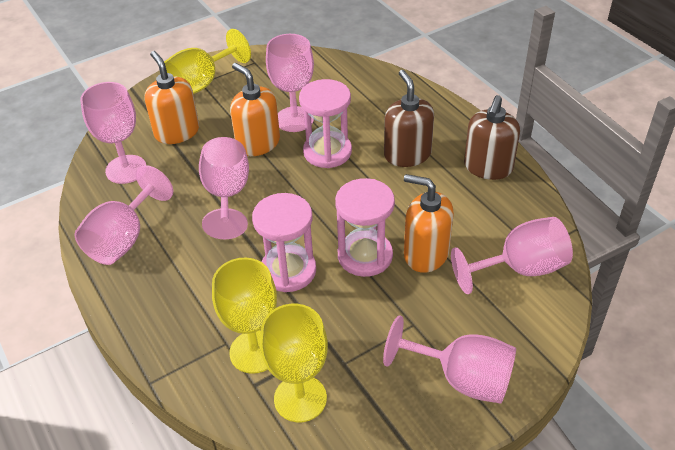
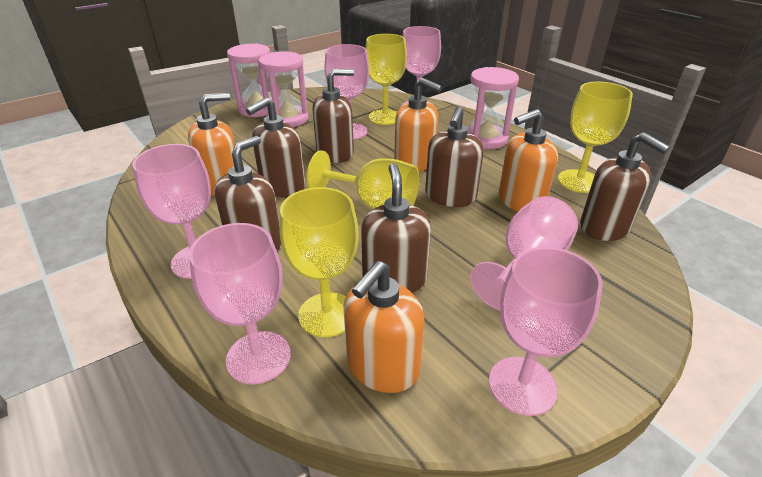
brown soap dispenser: [384,70,434,167] [464,95,520,180] = 2 -> [214,136,281,251] [246,97,305,197] [312,69,354,163] [361,163,431,293] [425,106,484,207] [580,132,670,241] = 6
orange soap dispenser: [145,51,199,144] [230,63,280,156] [404,174,454,273] = 3 -> [188,93,235,196] [344,261,424,393] [394,78,442,172] [499,109,558,212] = 4
yellow goblet: [164,29,251,94] [212,258,277,374] [260,304,328,422] = 3 -> [279,187,359,337] [307,150,419,209] [365,34,407,125] [558,82,633,193] = 4

